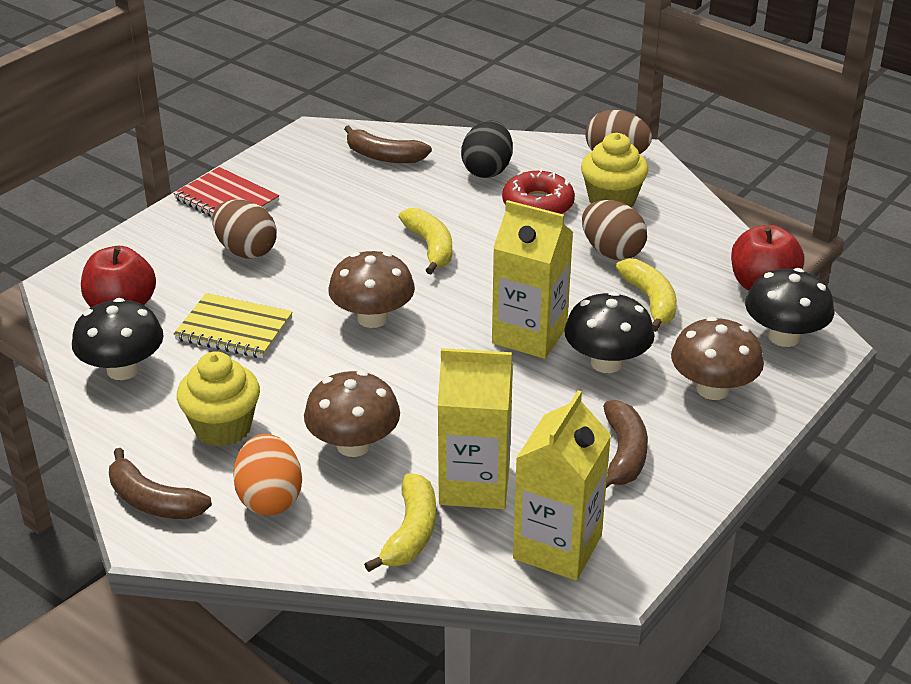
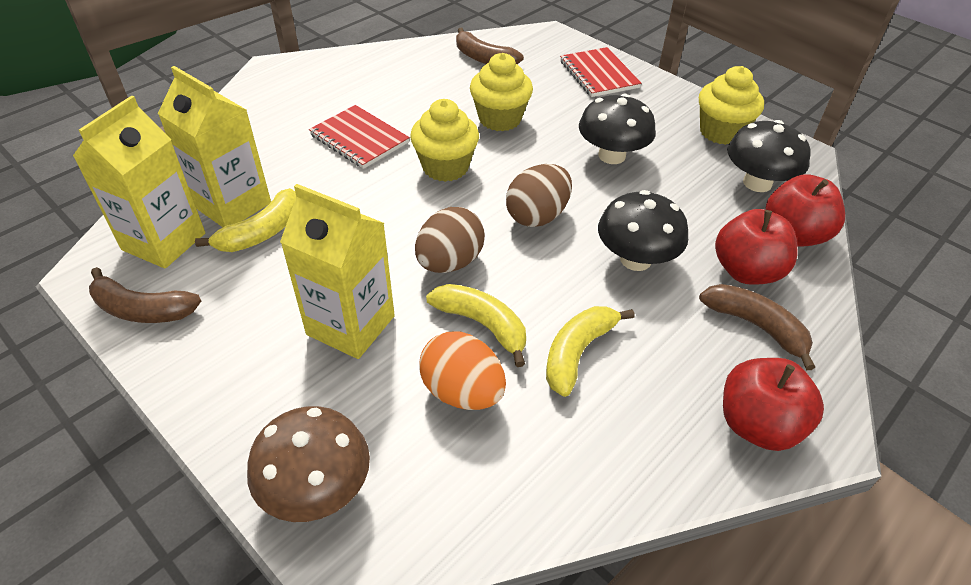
black egg: [461,121,513,178] = 1 -> none = 0
brown egg: [212,199,277,259] [582,200,647,260] [585,110,652,154] = 3 -> [415,207,485,273] [506,164,572,227] = 2
brown mushroom: [304,371,400,457] [328,251,415,328] [671,317,764,400] = 3 -> [247,406,370,522] = 1
red apple: [81,246,156,307] [731,225,804,291] = 2 -> [715,209,798,285] [723,358,824,451] [765,174,845,247] = 3
red donut: [502,168,575,214] = 1 -> none = 0
red notebook: [173,167,279,217] = 1 -> [309,105,410,169] [560,47,642,97] = 2
yellow cupcake: [177,351,260,447] [581,133,648,207] = 2 -> [410,99,479,182] [470,53,533,131] [699,66,764,145] = 3
yellow notebook: [174,293,293,358] = 1 -> none = 0

